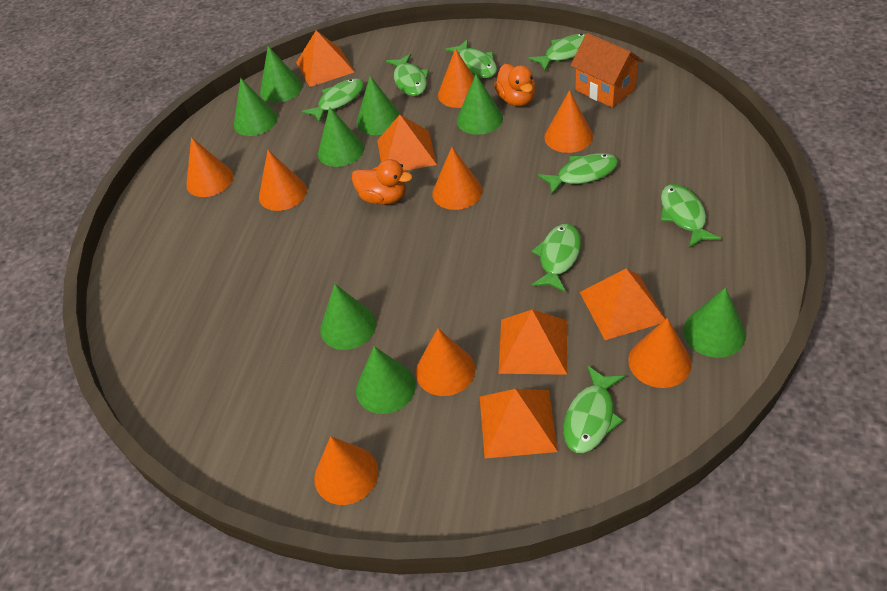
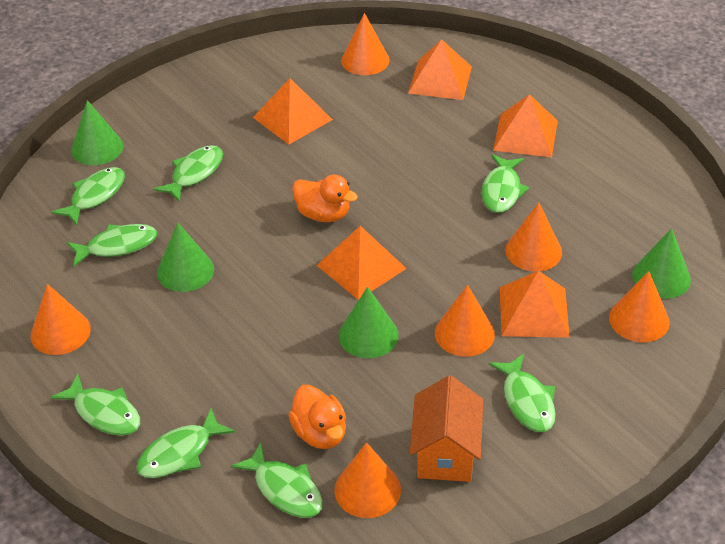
green cone: [234,78,278,136] [260,46,303,103] [318,107,364,167] [320,284,376,350] [356,346,416,414] [357,76,401,135] [457,74,503,135] [683,287,746,358] = 8 -> [71,100,123,165] [157,223,214,292] [339,287,399,358] [632,228,691,299] = 4
orange cone: [186,137,233,197] [259,150,307,211] [314,436,378,505] [416,328,475,396] [432,147,482,210] [438,48,474,108] [544,90,593,153] [628,318,692,388] = 8 -> [31,284,91,355] [335,442,401,518] [341,13,390,75] [435,285,495,357] [505,203,562,272] [609,271,670,342] = 6

